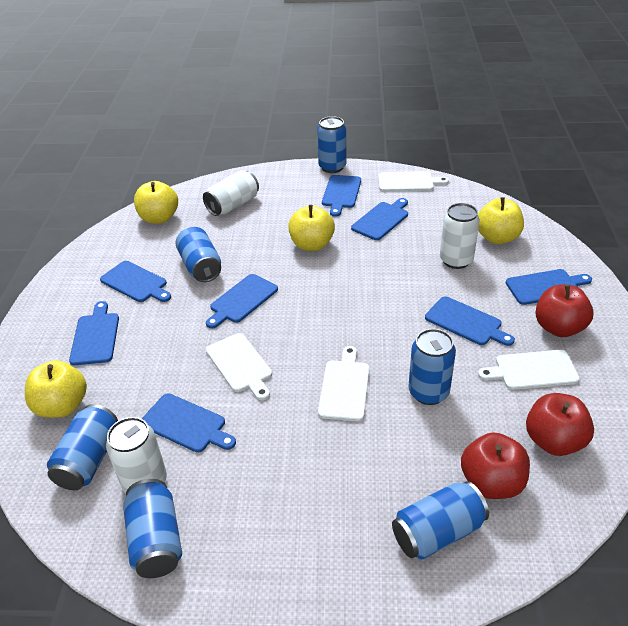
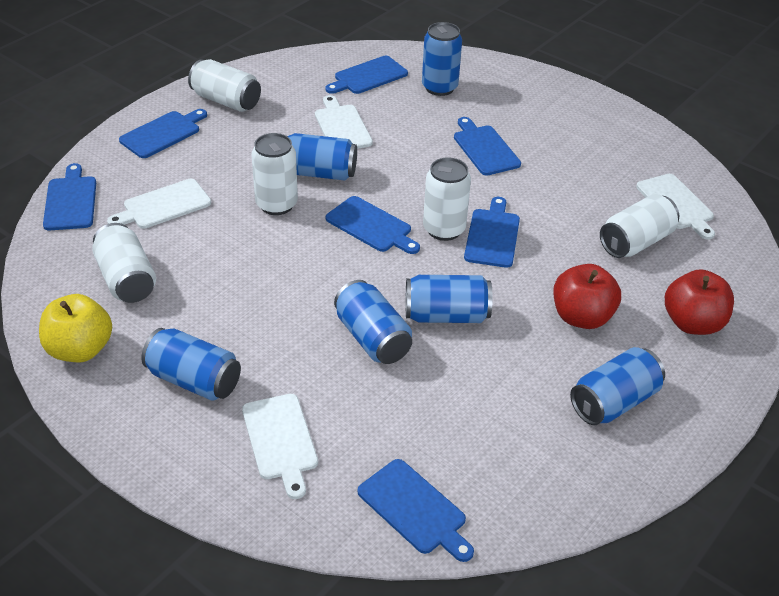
blue cutting board: [69,301,119,365] [100,261,171,302] [142,393,236,453] [206,274,278,329] [322,175,361,217] [351,198,408,240] [425,296,515,346] [506,269,592,305] = 8 -> [43,163,96,231] [119,109,207,158] [326,56,408,94] [326,196,420,254] [358,459,474,562] [454,117,521,176] [464,197,520,268] = 7
red apple: [461,432,530,499] [526,393,594,456] [535,284,593,337] = 3 -> [553,264,621,329] [665,269,734,335] = 2
white can: [106,417,167,493] [203,170,259,216] [440,203,480,269] = 3 -> [92,223,156,303] [188,59,261,112] [251,133,298,215] [423,157,471,241] [600,194,679,258] = 5
yellow apple: [25,360,87,418] [134,181,178,224] [288,205,335,251] [478,197,524,244] = 4 -> [39,294,112,362] = 1

